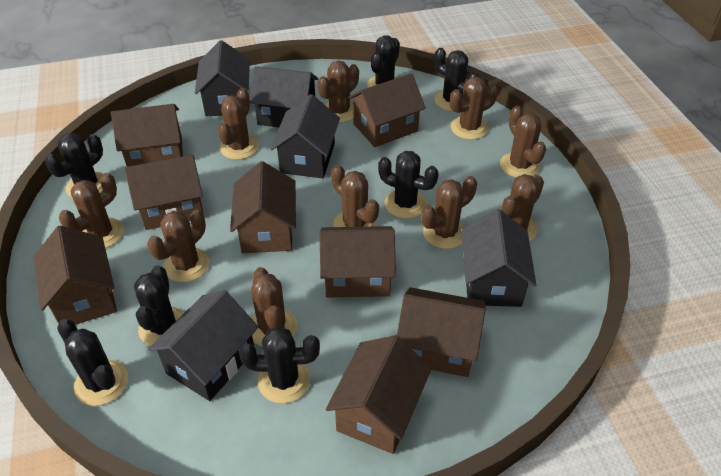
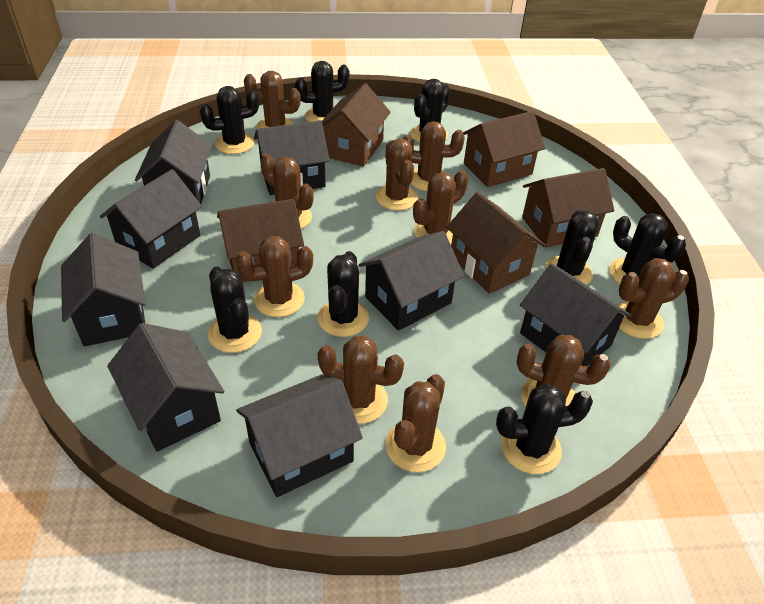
black cactus: [45,133,103,198] [57,319,128,406] [134,265,184,346] [239,326,320,404] [367,35,400,88] [378,151,439,219] [434,48,479,112] = 7 -> [200,86,259,154] [208,266,262,353] [295,61,350,122] [318,251,369,337] [411,79,451,142] [496,383,593,474] [545,210,599,285] [609,213,686,284] = 8
black house: [148,290,259,401] [195,40,250,116] [250,66,318,127] [271,94,340,178] [462,209,536,307] = 5 -> [61,233,145,346] [100,169,202,269] [107,323,224,451] [135,120,212,204] [236,374,363,497] [254,121,330,195] [359,231,464,331] [520,263,632,366] = 8
brown house: [33,226,117,325] [111,104,183,167] [125,155,203,230] [230,161,296,253] [320,226,396,298] [326,335,431,454] [348,73,426,147] [397,287,486,377] = 8 -> [217,199,304,282] [322,83,391,167] [446,192,545,294] [463,111,545,187] [522,168,614,247] = 5

